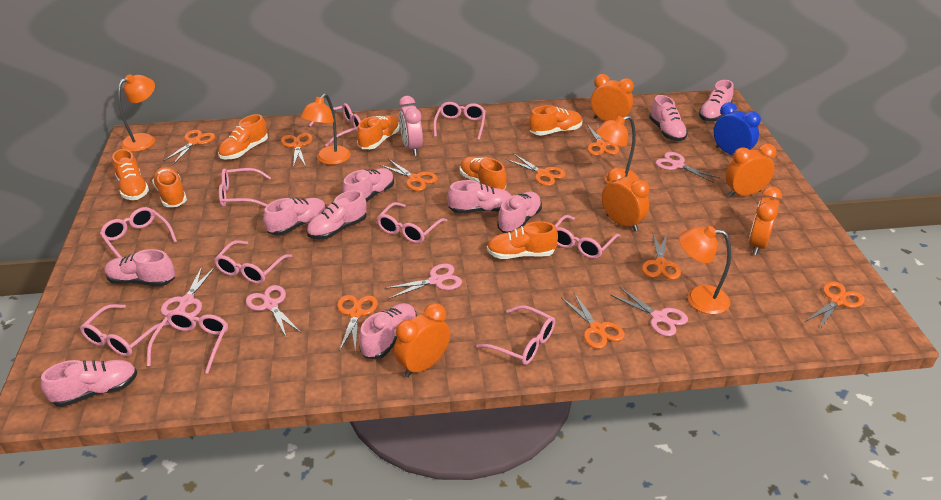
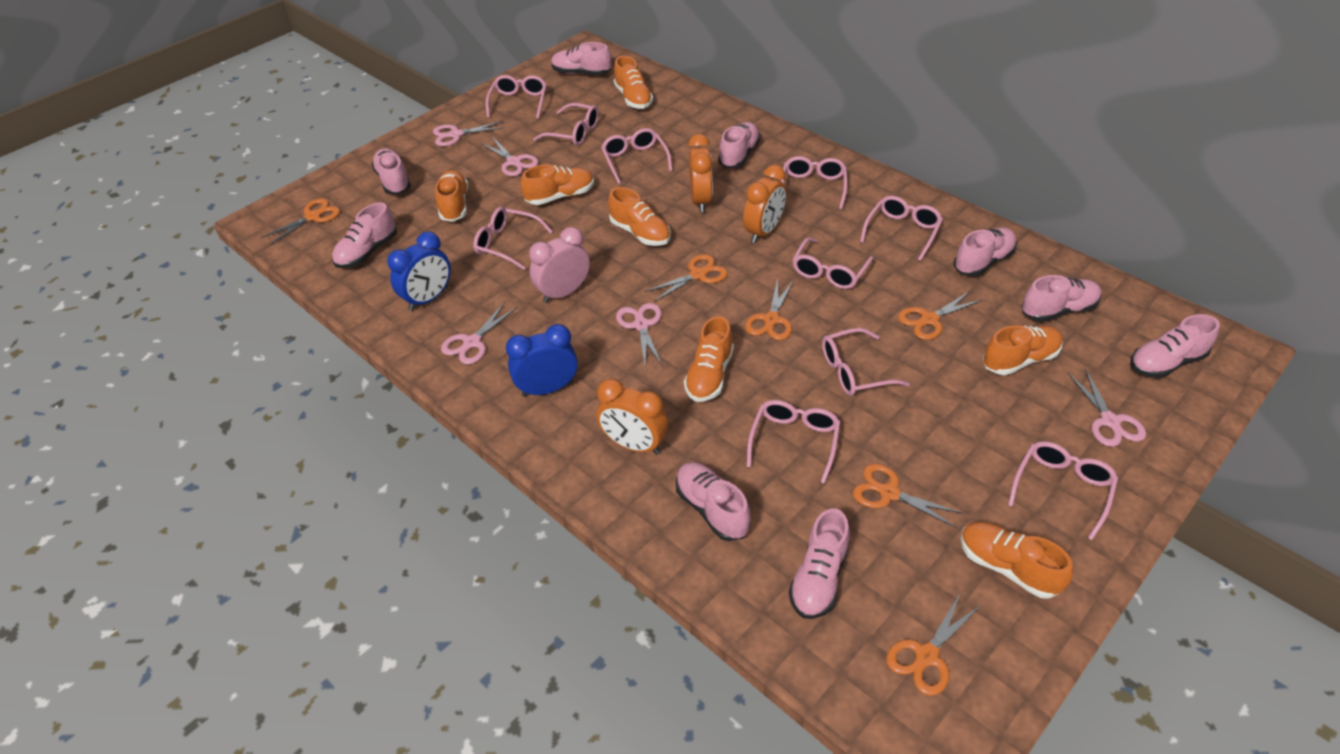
blue clock: [713,102,761,155] = 1 -> [387,232,451,311] [506,324,578,397] = 2
orange clock: [394,303,450,377] [591,74,634,124] [602,168,649,231] [726,143,777,197] [748,186,782,255] = 5 -> [596,379,668,454] [688,134,713,212] [743,165,786,243] = 3
orange lamp: [118,74,155,152] [300,94,351,165] [596,116,639,184] [679,226,731,314] = 4 -> none = 0
orange scissors: [163,130,215,165] [281,133,313,167] [337,295,378,353] [380,159,438,191] [506,154,566,186] [561,293,625,349] [586,123,619,155] [642,233,681,280] [805,281,865,330] = 9 -> [261,198,340,245] [645,254,728,302] [745,278,794,340] [853,464,964,528] [886,594,981,696] [898,291,982,340] = 6
pink shoe: [41,360,137,407] [104,249,175,287] [263,198,326,235] [307,190,367,239] [342,168,394,202] [359,303,417,359] [447,180,511,214] [497,191,542,233] [649,95,688,141] [699,80,734,122] = 10 -> [332,202,397,268] [371,148,411,194] [551,42,611,75] [676,462,751,541] [718,122,760,168] [789,508,850,619] [954,227,1017,276] [1022,275,1102,322] [1130,314,1220,378] = 9

